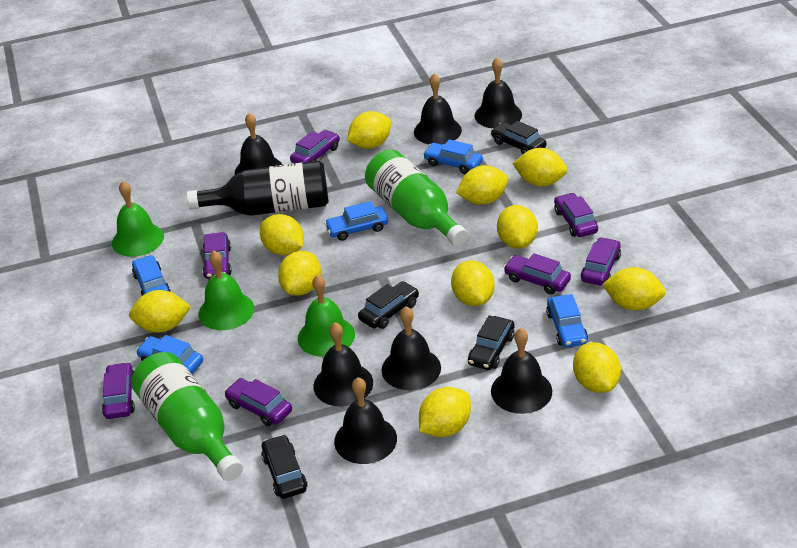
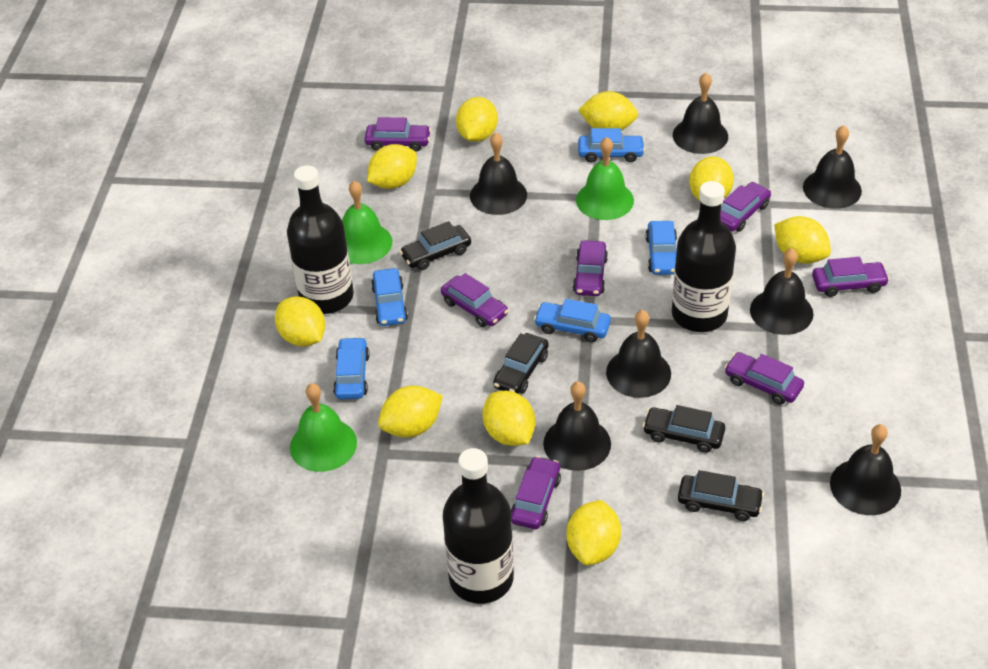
black bottle: [187,161,329,216] = 1 -> [287,165,354,314] [443,448,514,604] [672,181,736,332] = 3
green bottle: [131,352,243,481] [365,149,468,246] = 2 -> none = 0
yellow lemon: [129,290,191,333] [260,214,304,255] [278,251,321,296] [347,111,391,149] [419,387,471,437] [451,260,494,306] [456,165,508,205] [497,205,538,249] [512,148,568,187] [573,342,621,393] [602,267,666,311] = 11 -> [275,296,325,347] [367,144,417,189] [378,386,443,438] [456,97,498,142] [482,391,535,446] [567,500,621,565] [578,91,638,131] [689,156,734,201] [774,216,831,264] = 9

